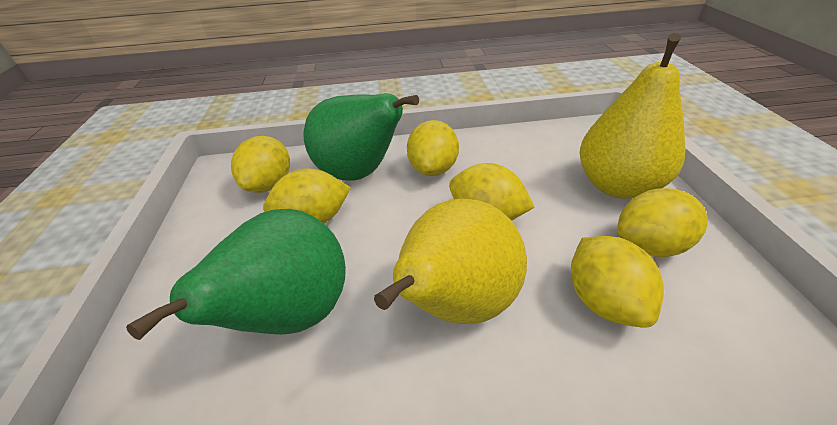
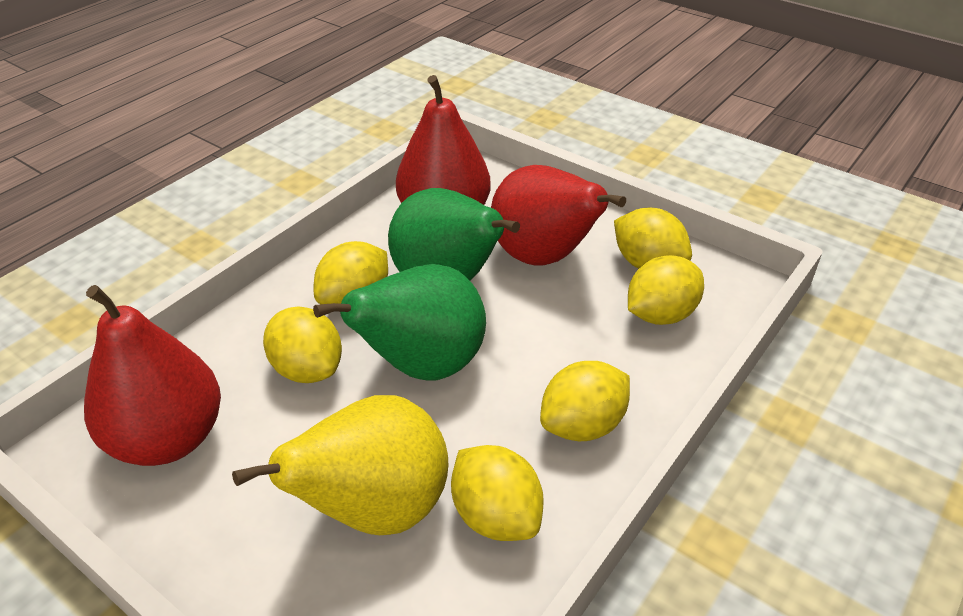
red pear: none = 0 -> [84,285,221,466] [396,75,491,205] [491,165,626,266] = 3
yellow pear: [374,199,527,324] [580,33,685,199] = 2 -> [232,395,448,535] = 1

